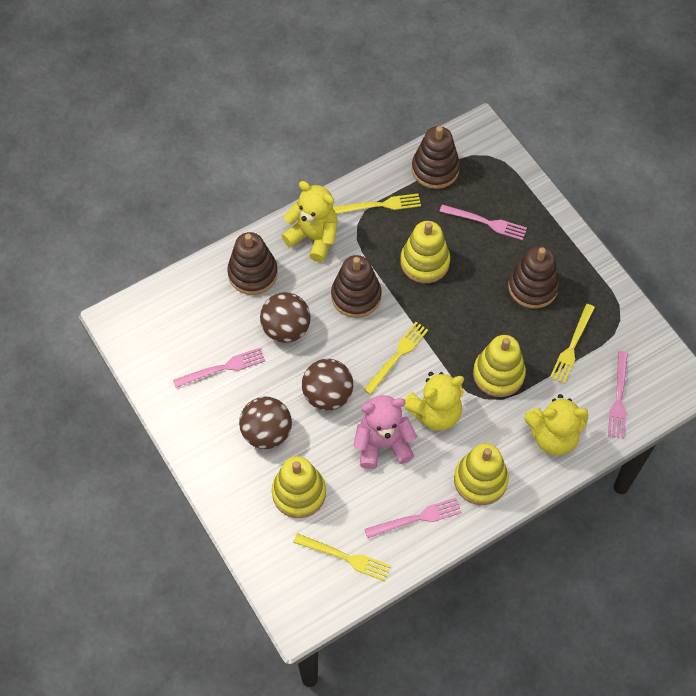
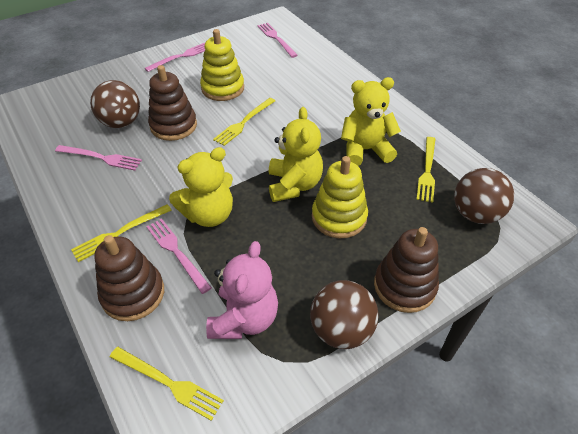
brown stacking toy: [227,232,278,295] [331,255,382,318] [412,126,460,189] [508,246,560,309] = 4 -> [94,235,164,321] [148,65,197,141] [374,227,439,313] = 3
yellow stacking toy: [272,456,326,518] [400,221,450,283] [454,443,509,505] [473,335,526,397] = 4 -> [200,29,244,101] [312,156,368,239] = 2

